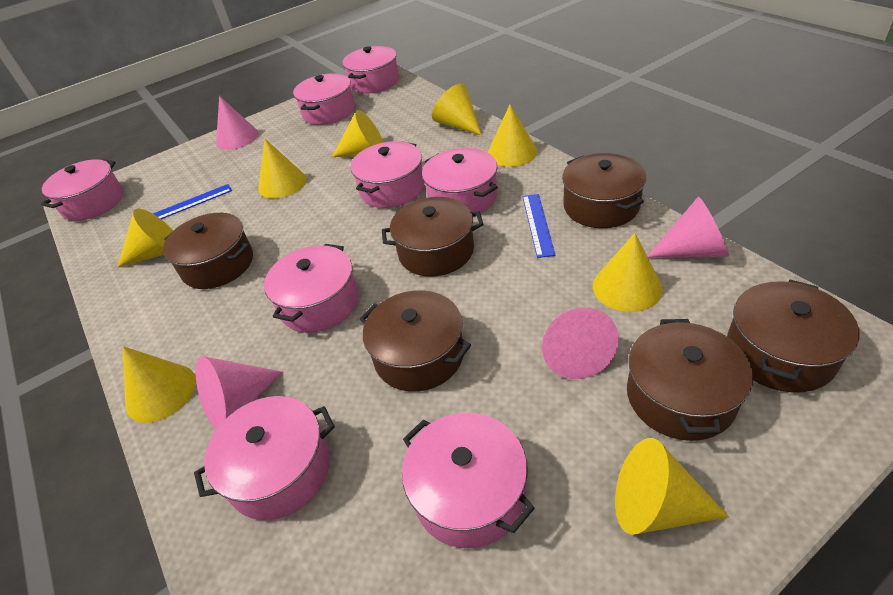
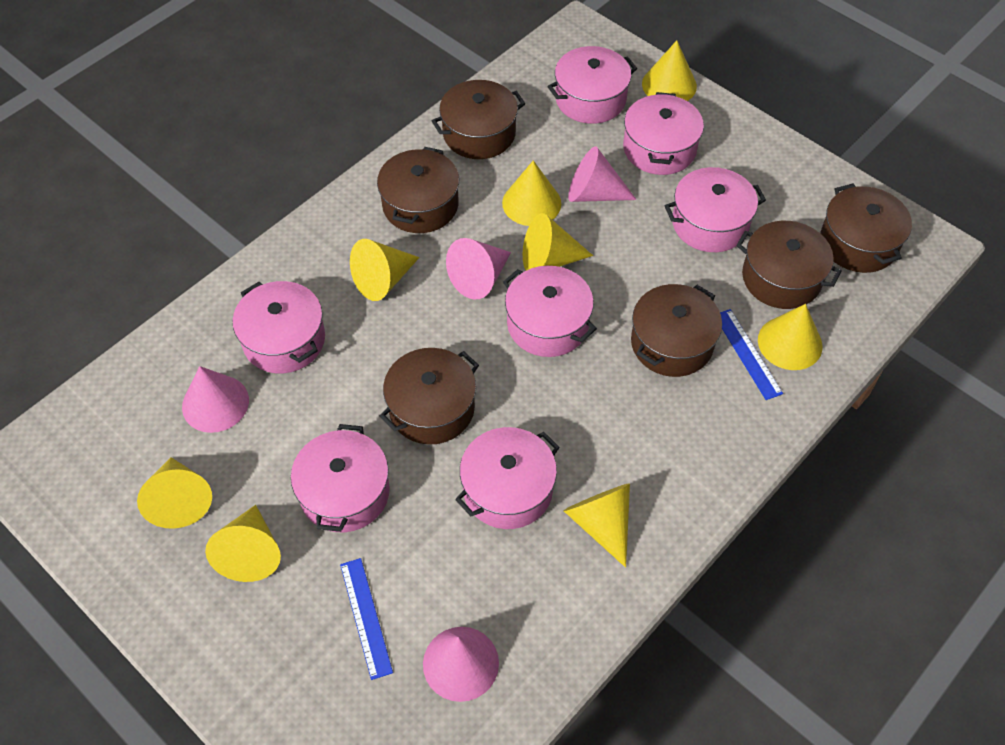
pink pot: [41,159,124,221] [194,396,335,520] [264,244,359,333] [293,73,355,125] [343,46,399,94] [351,141,425,208] [402,413,535,548] [422,148,498,213] = 8 -> [233,281,325,373] [291,424,390,532] [455,427,560,529] [503,266,597,357] [547,46,637,124] [623,92,704,175] [664,167,766,252] = 7

